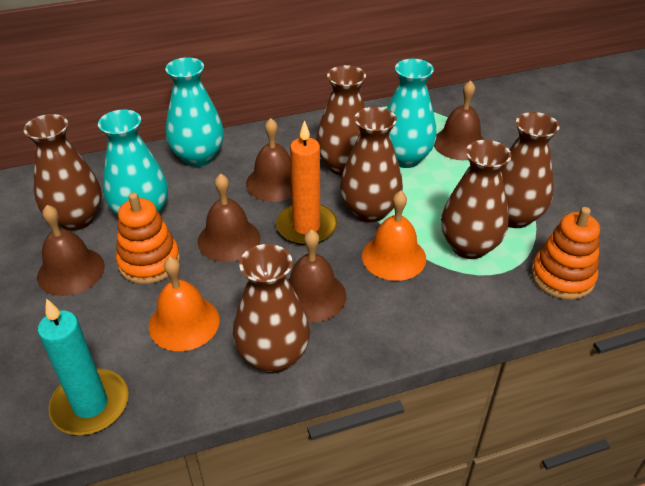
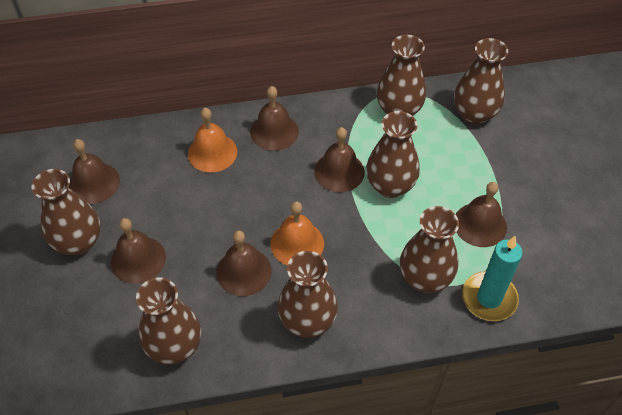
brown bell: [37,205,105,296] [198,173,260,262] [246,118,292,202] [288,229,346,322] [434,80,485,160] = 5 -> [69,139,120,204] [111,218,166,284] [216,231,271,296] [250,86,299,151] [314,127,365,192] [456,182,507,247] = 6
brown vase: [24,114,102,231] [233,244,310,373] [316,65,366,176] [340,107,403,223] [441,140,511,259] [501,112,560,228] = 6 -> [32,169,100,255] [136,278,201,365] [278,251,338,337] [366,111,420,198] [377,35,426,116] [400,206,459,293] [454,38,508,125] = 7
orange candle: [276,120,337,245] = 1 -> none = 0
orange stacking toy: [116,192,180,284] [531,207,600,300] = 2 -> none = 0
turquoise vase: [98,110,168,215] [165,57,224,167] [387,59,436,168] = 3 -> none = 0

